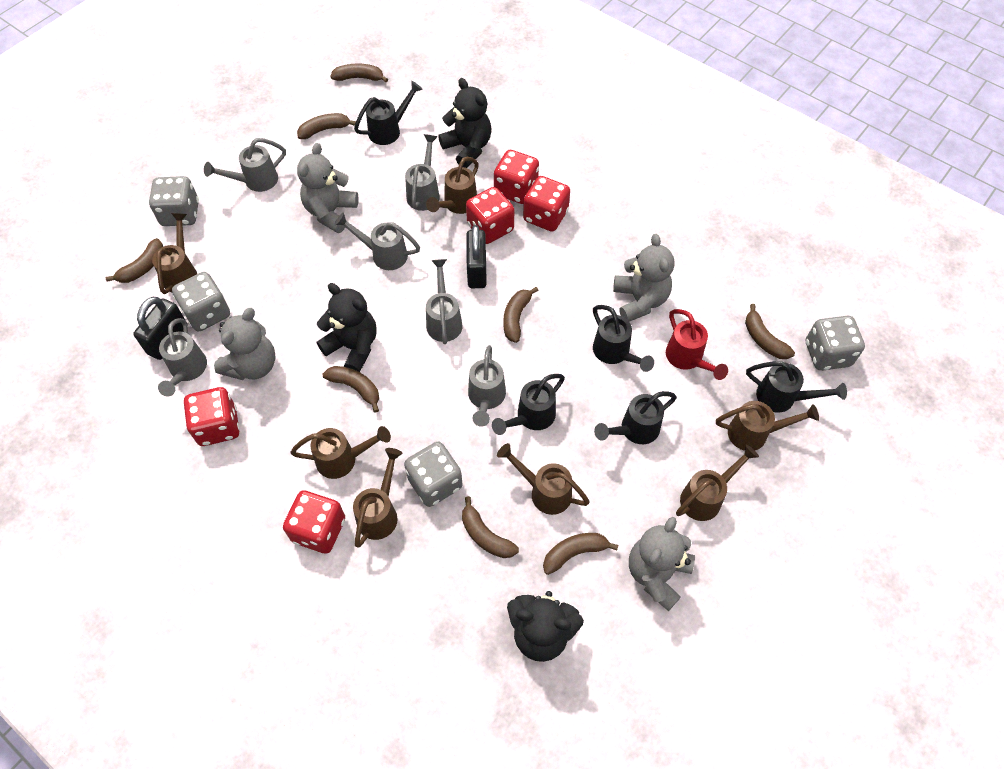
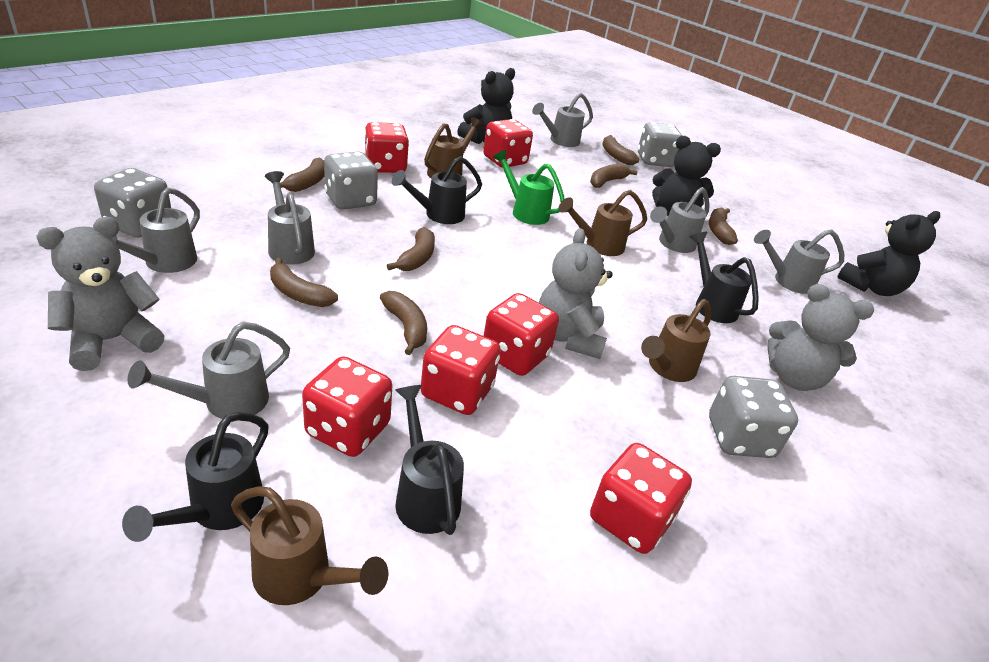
black padlock: [133,297,188,360] [466,225,487,288] = 2 -> none = 0
black watering can: [354,81,423,145] [492,374,565,435] [593,305,654,372] [594,391,677,444] [746,361,847,413] = 5 -> [122,412,269,542] [392,156,482,224] [395,385,464,535] [689,232,759,323] = 4
brown banana: [106,238,163,283] [297,113,356,139] [323,366,379,413] [330,63,388,82] [462,496,519,558] [503,287,539,343] [543,533,618,575] [745,304,795,359] = 8 -> [270,258,338,307] [280,158,325,192] [380,291,427,355] [387,227,435,271] [590,164,638,188] [602,135,640,165] [709,208,738,245] = 7
brown watering can: [152,213,197,294] [291,426,391,479] [353,448,402,548] [426,157,479,214] [497,443,590,515] [676,444,759,521] [716,401,819,451] = 7 -> [231,486,388,605] [424,117,484,179] [558,190,647,256] [641,299,711,382] = 4
green watering can: none = 0 -> [493,150,565,225] = 1
grey teddy bear: [214,308,276,380] [297,143,359,233] [613,234,674,322] [629,517,695,611] = 4 -> [36,217,164,371] [539,228,613,359] [767,284,874,391] = 3
red dice: [184,387,240,446] [283,490,345,553] [466,187,514,244] [494,150,539,204] [523,176,570,232] = 5 -> [302,357,392,457] [364,122,409,173] [420,325,501,415] [483,119,533,168] [484,293,559,376] [590,443,692,554] = 6
red watering can: [666,309,728,380] = 1 -> none = 0

